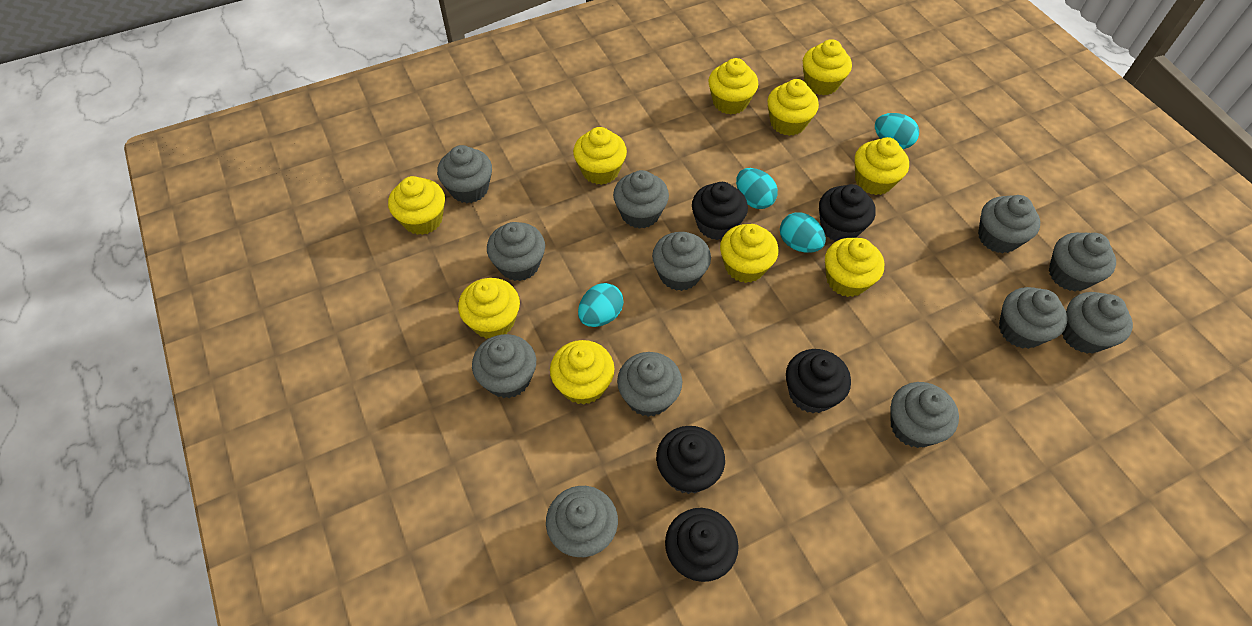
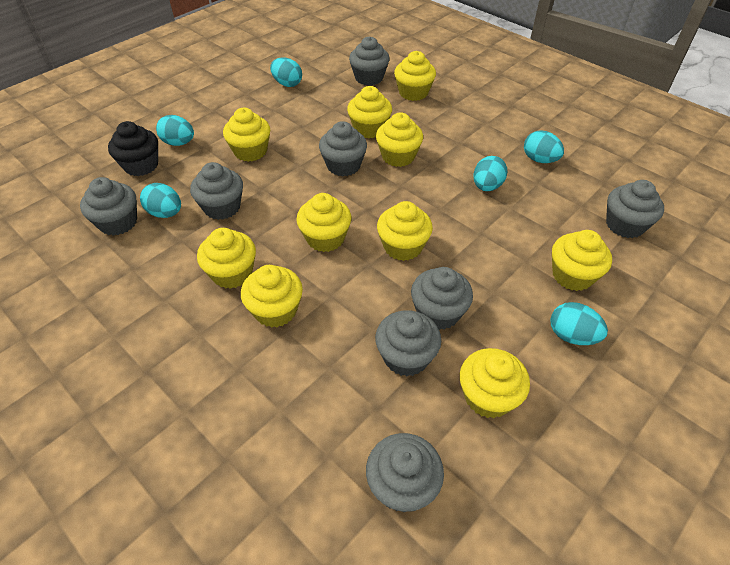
black cupcake: [656,426,725,494] [665,508,739,582] [692,182,748,240] [786,349,851,413] [819,184,876,242] = 5 -> [108,121,158,176] = 1
grey cupcake: [437,145,492,203] [472,334,536,398] [487,222,545,281] [546,486,618,557] [613,170,669,229] [617,352,682,417] [652,232,711,291] [890,382,959,448] [978,195,1040,253] [999,287,1067,349] [1049,233,1116,291] [1062,292,1133,354] = 12 -> [80,177,137,236] [190,162,243,220] [319,121,367,176] [349,37,389,86] [366,433,444,512] [375,310,441,376] [411,267,473,330] [606,180,664,238] = 8
turquoise egg: [578,283,623,327] [736,168,778,209] [780,212,826,252] [875,113,919,149] = 4 -> [140,183,181,218] [156,115,194,146] [270,58,302,87] [473,156,507,191] [524,130,564,163] [550,302,608,345] = 6

